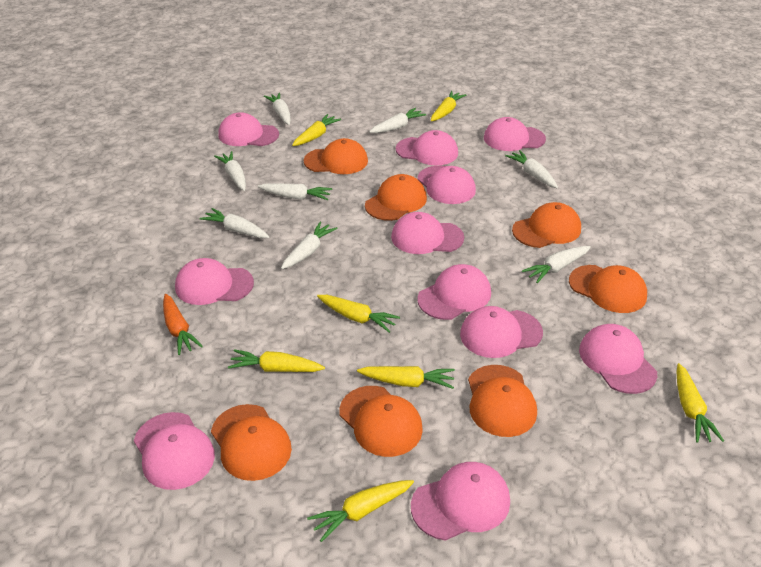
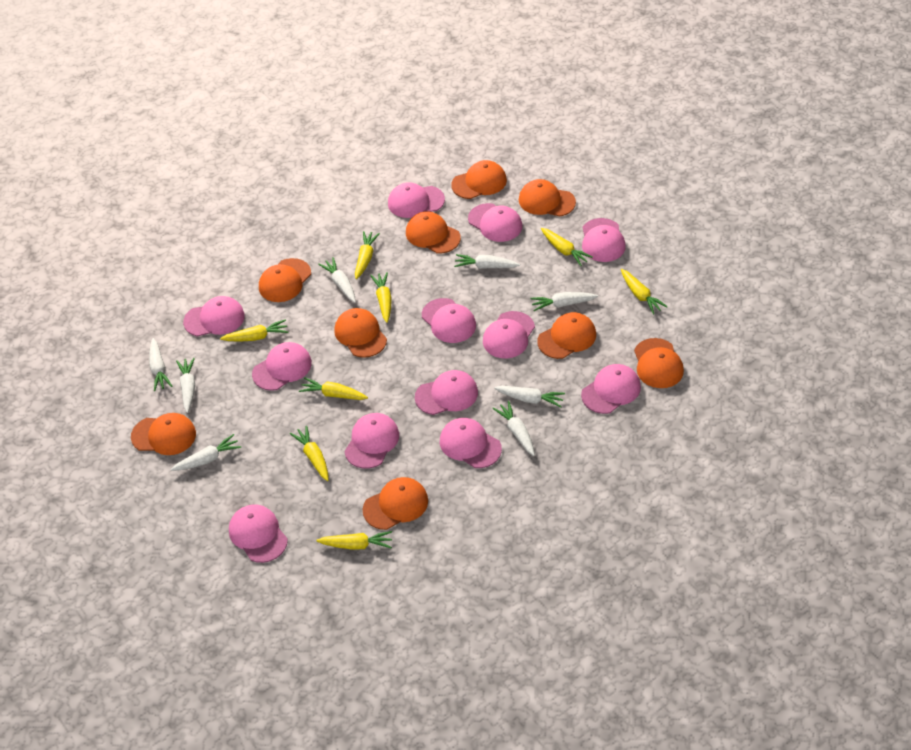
orange cap: [211,404,292,481] [304,138,368,174] [339,386,423,457] [365,174,427,221] [468,365,537,437] [512,202,581,248] [569,265,647,313] = 7 -> [131,413,196,455] [259,258,311,302] [334,308,387,358] [363,477,428,530] [406,211,461,253] [451,160,507,199] [519,179,576,217] [537,312,596,359] [634,338,684,388] = 9
orange carrot: [163,294,203,355] = 1 -> none = 0
pink cap: [134,412,215,490] [175,258,254,305] [218,112,279,146] [391,212,464,254] [396,130,458,165] [411,462,510,541] [418,166,476,204] [418,264,491,320] [460,306,543,358] [484,117,546,151] [579,324,657,394] = 11 -> [183,296,245,336] [229,505,288,563] [252,342,312,391] [344,413,399,469] [388,182,445,218] [415,370,478,415] [422,298,476,343] [440,418,502,468] [468,203,522,242] [483,311,535,359] [581,364,641,414] [582,218,625,262] = 12
yellow carrot: [228,349,325,372] [292,114,341,146] [307,480,414,542] [317,295,400,333] [357,366,455,389] [431,91,466,121] [676,363,724,443] = 7 -> [220,319,289,342] [290,426,329,481] [299,377,368,400] [316,531,392,550] [355,231,380,279] [370,272,392,323] [541,228,593,266] [621,269,668,314] = 8

